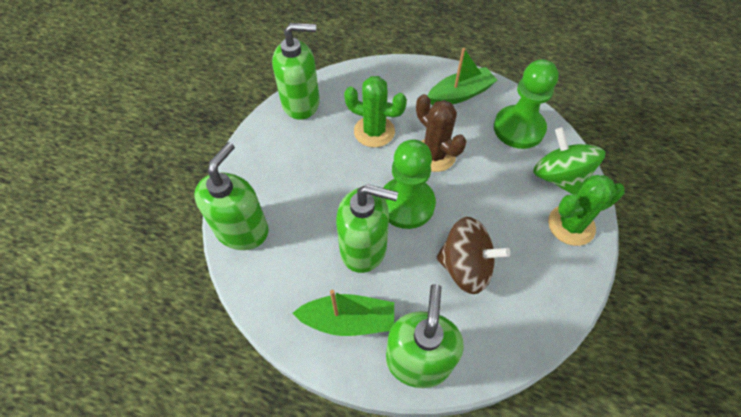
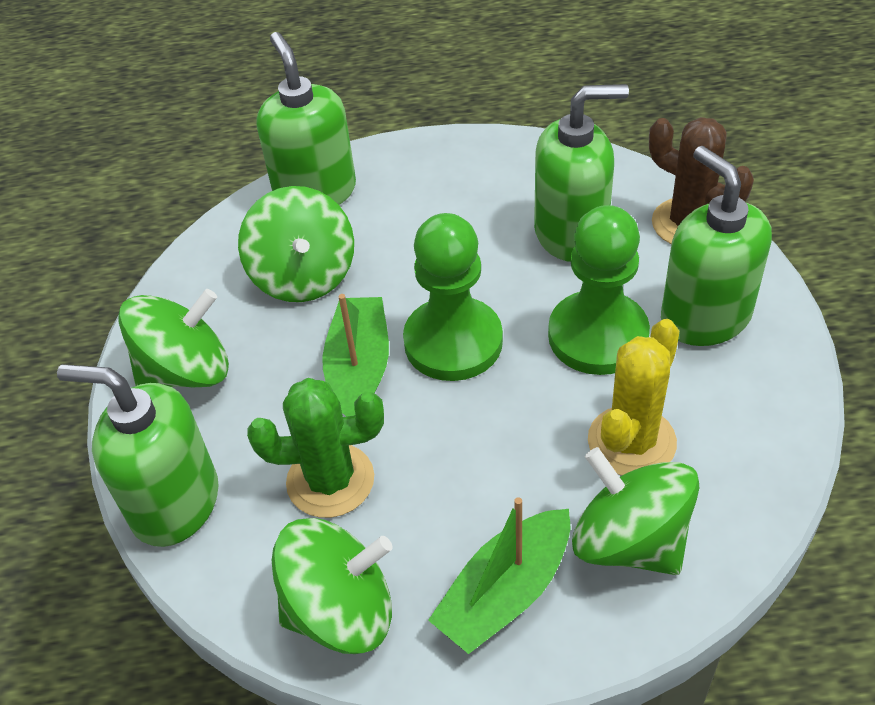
brown spinning top: [436,217,510,294] = 1 -> none = 0
green cactus: [344,76,407,147] [548,175,625,246] = 2 -> [247,378,384,518] = 1
green spinning top: [533,127,605,195] = 1 -> [118,289,229,387] [238,186,354,302] [272,518,392,654] [572,447,699,575] = 4
yellow cactus: none = 0 -> [588,319,679,476] = 1

